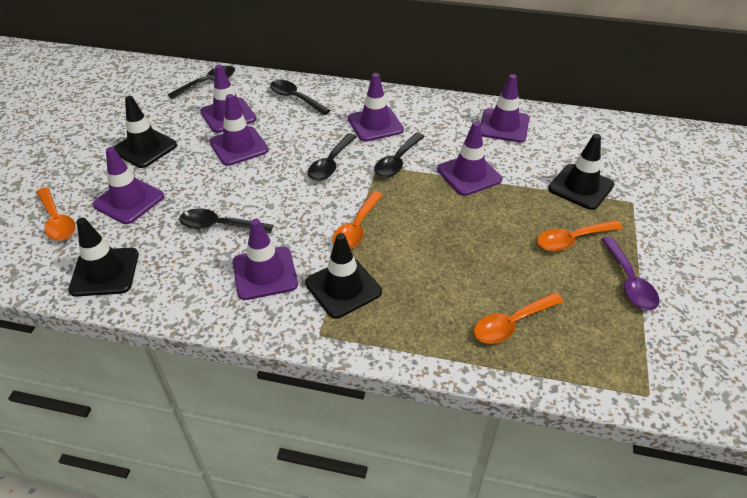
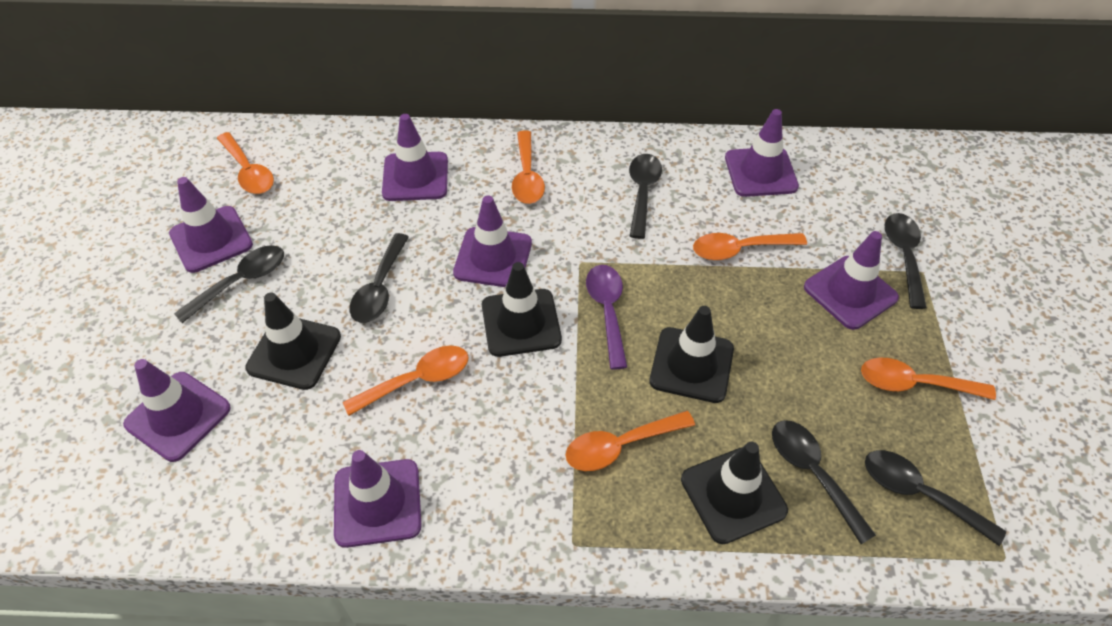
black spoon: [168,66,235,99] [179,208,273,234] [270,80,330,115] [308,133,357,181] [374,133,425,178] = 5 -> [174,245,284,323] [350,233,409,323] [629,154,662,239] [772,420,876,544] [865,450,1006,546] [885,213,927,309] = 6
orange spoon: [36,187,76,240] [332,191,383,249] [474,292,564,344] [537,220,623,251] = 4 -> [217,132,274,194] [343,345,469,416] [512,130,545,204] [565,411,695,471] [693,233,807,260] [861,358,996,400] = 6

